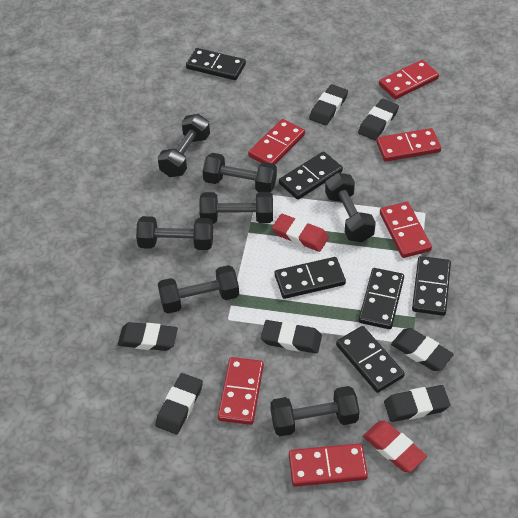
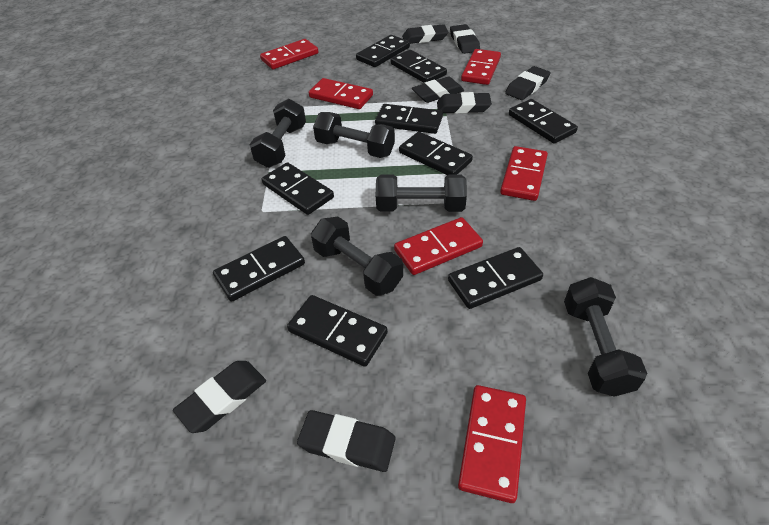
black domino: [186,48,246,80] [275,257,346,299] [279,152,343,200] [336,326,405,393] [359,268,404,329] [412,256,451,316] = 6 -> [213,236,305,302] [261,162,334,215] [287,295,388,367] [356,35,410,67] [375,104,443,134] [391,50,447,83] [399,132,473,175] [448,247,543,309] [509,99,578,143] = 9
black dumbbell: [136,216,213,250] [157,114,210,177] [158,265,239,314] [199,192,273,224] [202,153,277,192] [270,386,360,436] [325,172,376,242] = 7 -> [249,99,306,168] [311,217,403,296] [313,112,395,158] [376,175,467,212] [564,277,647,397] = 5
red eraser: [272,214,329,252] [363,421,427,472] = 2 -> none = 0

